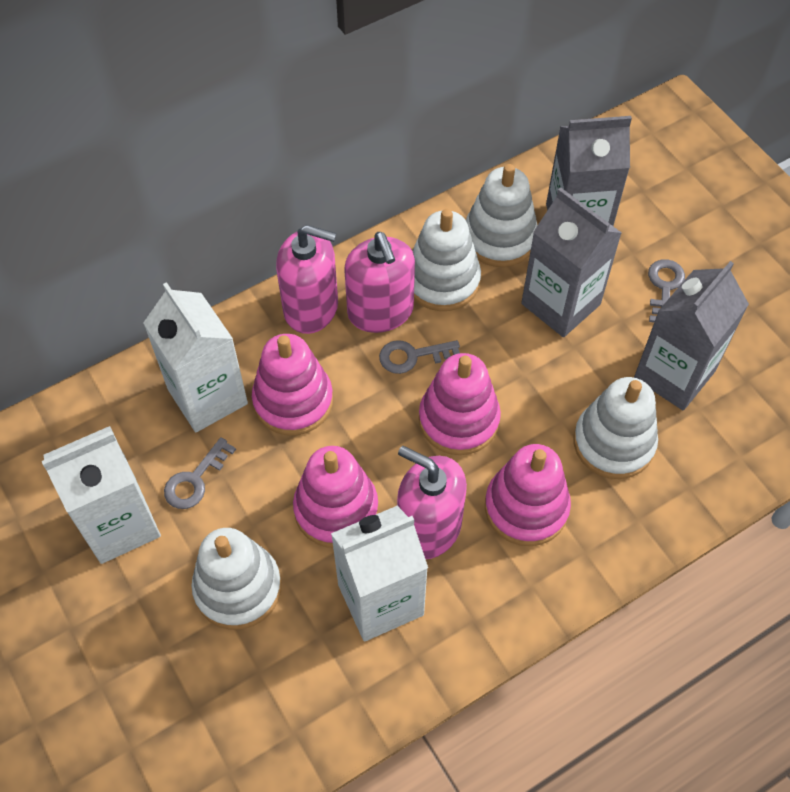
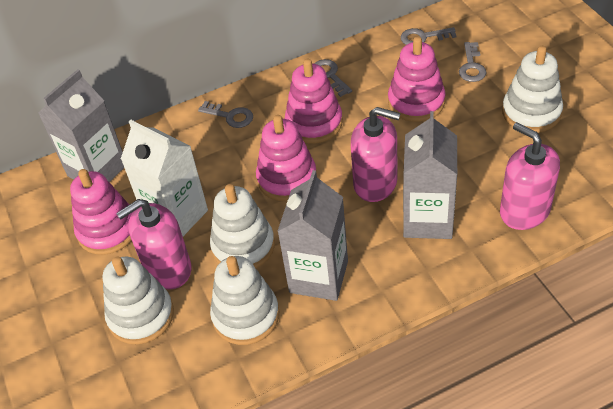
grey key: [164,437,236,509] [379,340,460,374] [648,259,685,322] = 3 -> [198,101,253,128] [314,59,352,97] [401,27,456,45] [459,42,486,82] = 4
white carton: [42,426,161,564] [143,282,248,432] [331,506,428,642] = 3 -> [121,120,208,236] = 1

